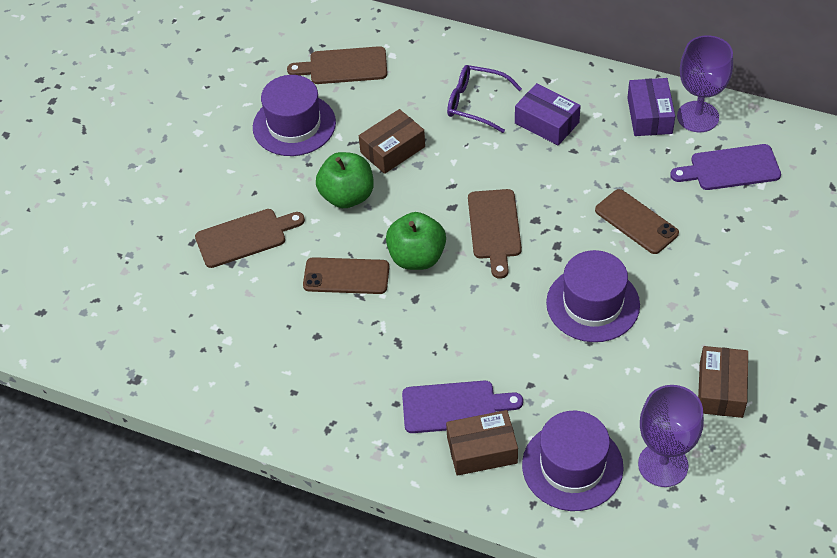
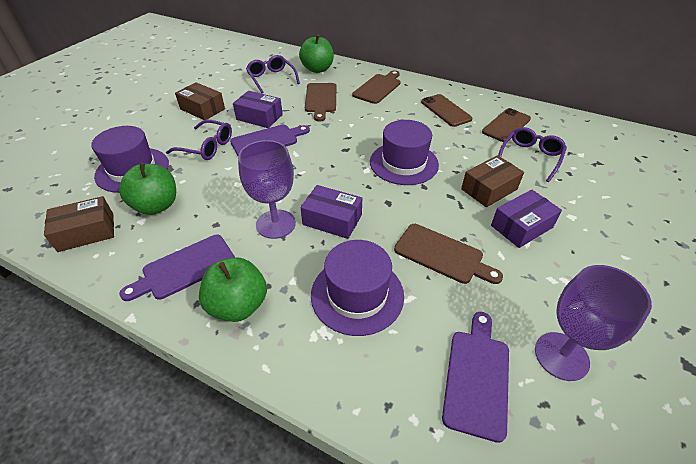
green apple: [316,152,374,208] [386,212,446,270] = 2 -> [119,162,176,215] [199,257,267,322] [299,34,334,73] = 3
purple box: [515,83,581,145] [627,78,675,136] = 2 -> [233,91,283,128] [301,185,362,239] [491,190,562,248] = 3
purple cutting board: [402,380,523,433] [670,144,781,190] = 2 -> [119,235,235,301] [230,124,310,156] [442,312,509,443] = 3
purple glasses: [447,65,522,133] = 1 -> [166,120,232,160] [246,55,300,93] [498,127,567,182] = 3

